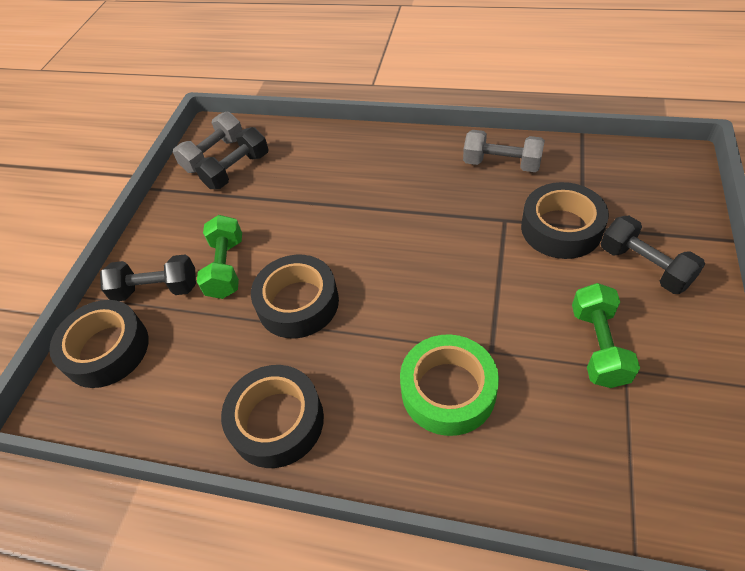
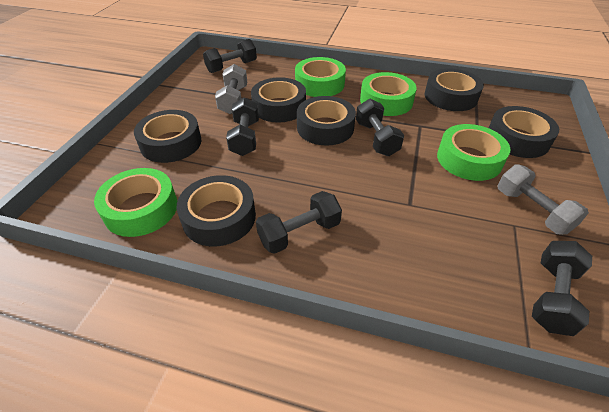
black dumbbell: [100,255,196,301] [195,127,268,189] [601,216,705,294] = 3 -> [203,39,257,73] [226,97,259,156] [256,191,342,254] [356,99,404,156] [532,241,592,336] = 5
black tape: [49,300,149,388] [221,365,324,468] [251,255,339,338] [521,182,609,259] = 4 -> [134,110,201,163] [177,175,256,246] [251,77,306,123] [297,96,356,146] [425,68,484,111] [489,106,559,158] = 6
green dumbbell: [197,215,242,299] [572,283,640,388] = 2 -> none = 0
green tape: [400,334,499,436] = 1 -> [94,168,177,237] [295,57,346,97] [360,72,417,116] [437,124,510,181] = 4

